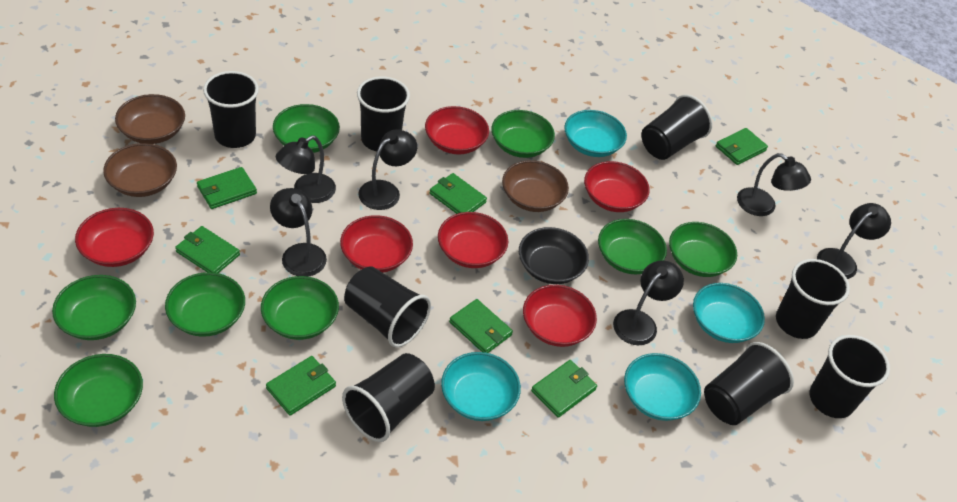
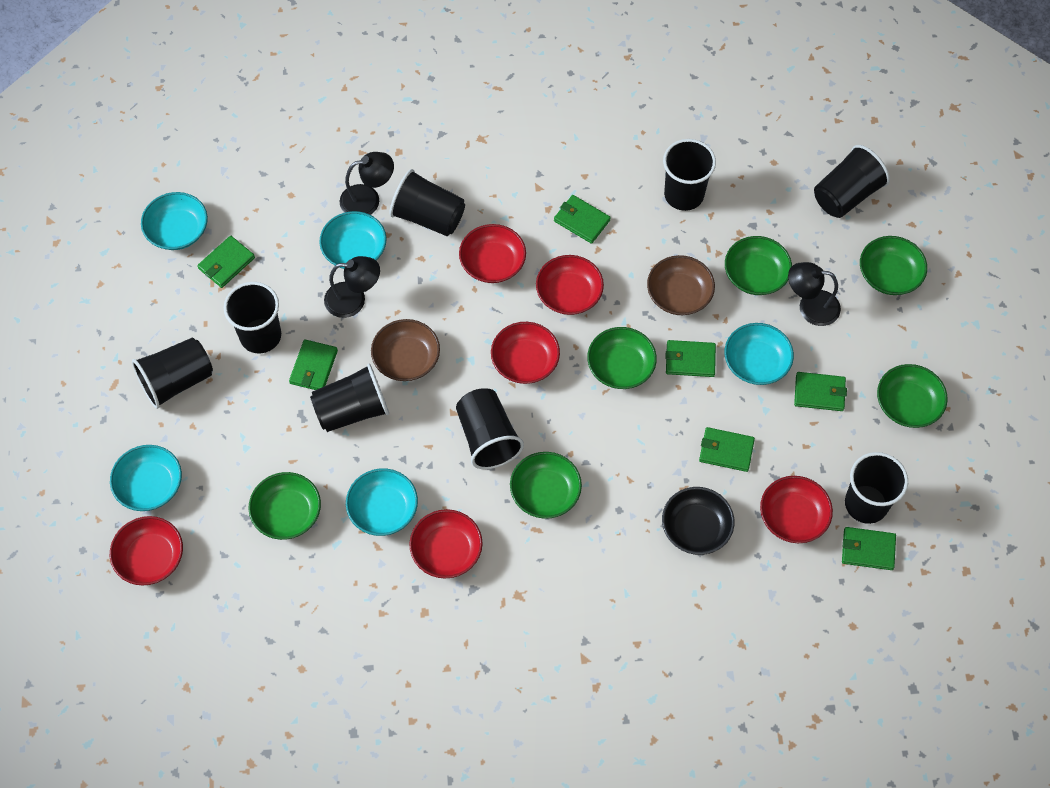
black lamp: [270,188,327,277] [276,135,336,203] [358,129,417,210] [613,260,684,345] [737,153,811,216] [817,203,891,279] = 6 -> [324,256,380,318] [340,152,394,215] [788,262,841,326] = 3
brown bowl: [103,143,177,197] [115,94,185,144] [502,160,569,212] = 3 -> [371,319,440,381] [647,255,715,315] = 2
green bowl: [52,275,136,340] [54,354,143,427] [165,272,245,337] [261,276,339,340] [273,104,340,153] [491,110,555,158] [598,219,667,274] [669,222,737,277] = 8 -> [248,472,321,540] [510,452,582,519] [587,327,657,389] [725,236,792,295] [860,236,927,295] [877,364,948,428] = 6
turquoise bowl: [441,352,521,421] [564,110,627,157] [624,353,701,421] [693,283,765,343] = 4 -> [110,445,182,511] [141,192,208,250] [320,211,386,269] [346,468,418,536] [725,323,794,385] = 5

